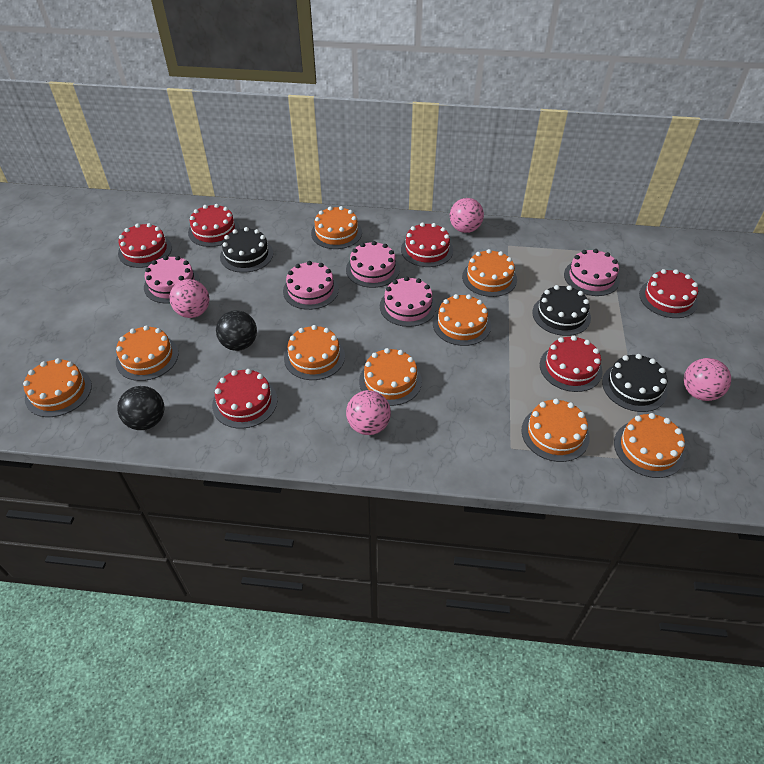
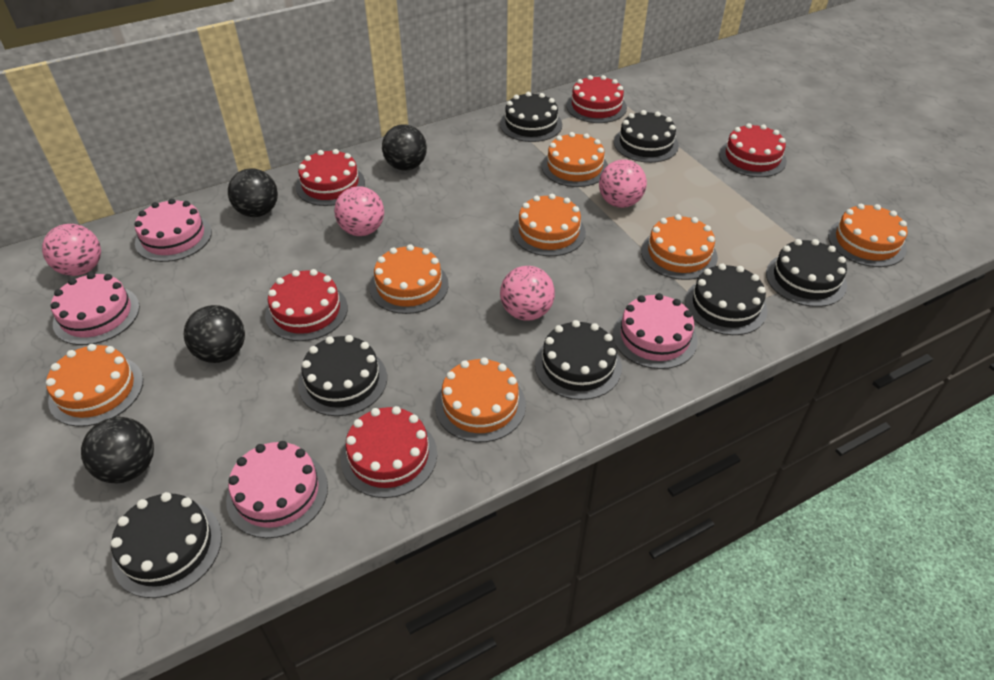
black ball: [117,386,164,430] [216,310,257,351] = 2 -> [81,417,154,483] [183,305,245,363] [228,168,278,217] [382,124,427,171] = 4
black cake: [220,227,273,273] [532,285,591,336] [602,354,668,412] = 3 -> [111,492,222,598] [298,335,387,416] [500,92,562,142] [535,320,622,400] [614,110,679,163] [685,264,767,335] [766,239,847,307] = 7
orange cake: [23,358,92,417] [116,325,178,381] [284,325,345,380] [311,206,362,249] [359,348,422,406] [433,294,491,346] [462,249,517,297] [521,399,590,462] [614,413,685,478] = 9 -> [46,344,143,427] [370,244,449,314] [435,357,526,442] [512,194,586,256] [542,132,608,187] [641,214,718,280] [828,204,908,267] = 7
pink cake: [144,256,200,303] [283,261,339,310] [346,241,400,288] [380,276,437,327] [564,249,620,296] = 5 -> [51,272,140,345] [135,198,212,262] [226,441,328,538] [613,293,698,369] = 4
red cake: [118,223,172,268] [188,204,240,247] [212,369,277,429] [401,222,453,267] [540,336,603,392] [639,269,698,318] = 6 -> [265,269,348,341] [296,149,365,206] [341,406,437,498] [566,75,627,123] [719,123,787,177] = 5

